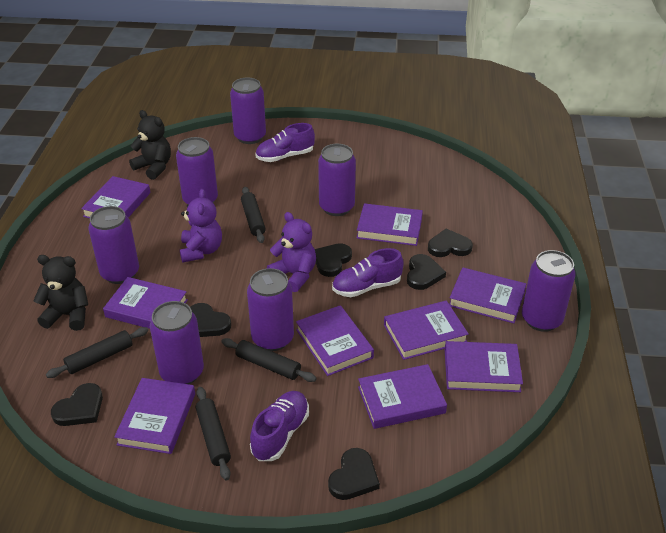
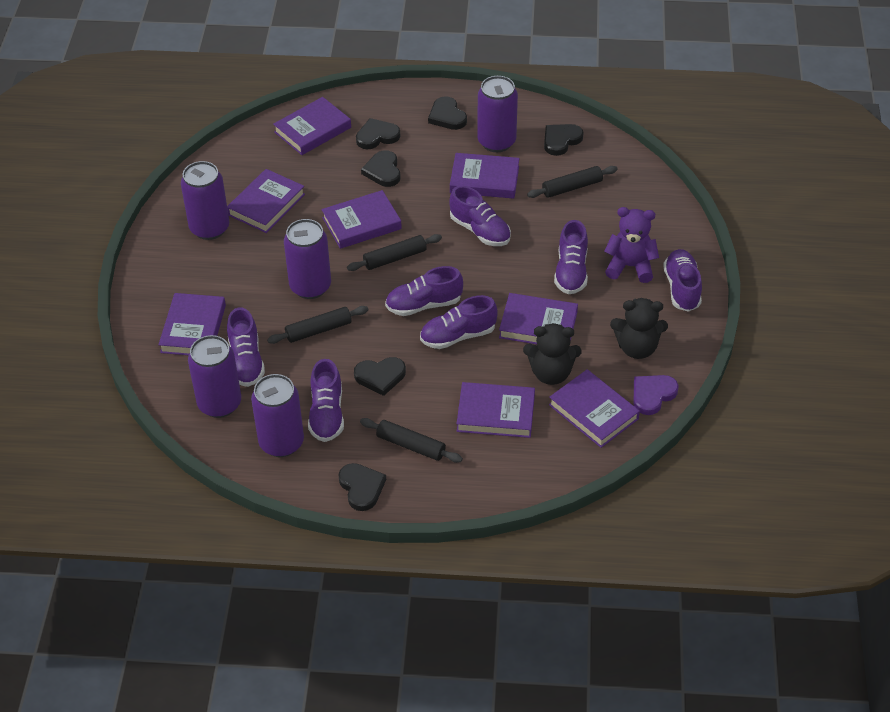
purple book: [81,176,150,218] [103,277,188,329] [114,378,195,454] [296,305,374,376] [357,203,423,246] [358,364,447,429] [384,300,469,360] [445,341,523,392] [449,267,526,323] = 9 -> [158,293,226,355] [227,169,305,233] [273,97,351,155] [322,190,402,249] [450,153,520,199] [457,382,535,438] [499,293,578,344] [549,369,640,448] = 8
purple can: [88,206,139,284] [150,301,204,384] [176,137,218,204] [230,77,266,144] [247,268,294,351] [318,144,356,216] [522,250,576,332] = 7 -> [181,161,229,240] [188,335,241,418] [251,374,304,457] [284,219,331,299] [477,76,518,152] = 5
purple heart: none = 0 -> [634,375,679,415] = 1
purple shoe: [250,391,309,461] [255,123,315,162] [332,248,404,297] = 3 -> [227,308,265,387] [308,359,344,442] [385,266,463,316] [420,295,498,349] [449,186,511,246] [554,220,588,294] [663,249,702,312] = 7
purple teddy bear: [180,189,222,262] [267,212,316,292] = 2 -> [604,207,659,283] = 1

